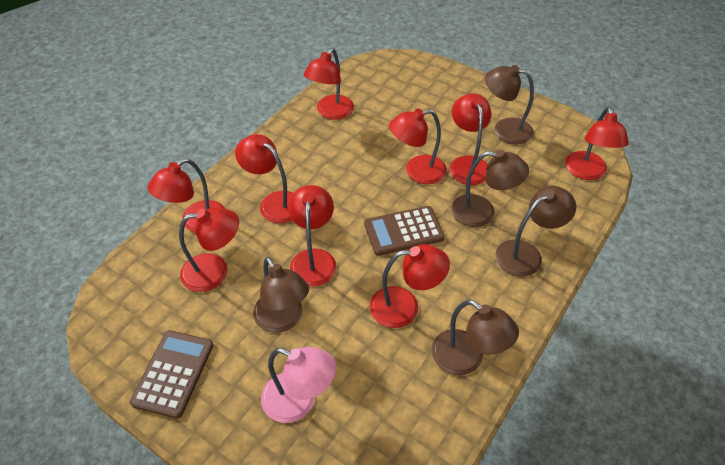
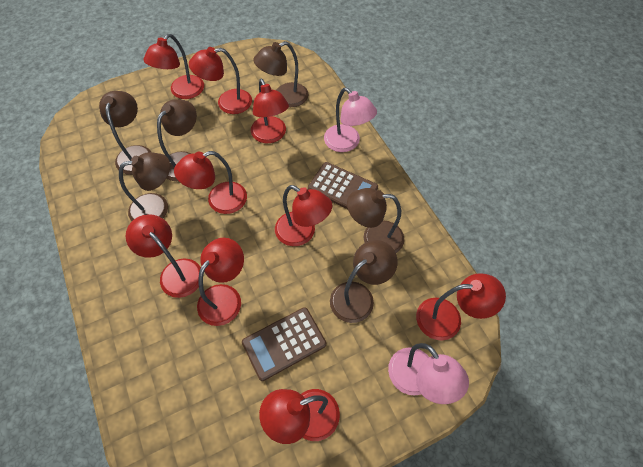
brown lamp: [253,257,309,333] [432,300,519,375] [451,150,529,227] [485,65,534,144] [496,186,576,277] = 5 -> [99,91,151,175] [119,152,170,221] [157,99,197,181] [253,41,308,107] [330,240,398,323] [347,188,404,253] = 6
pink lamp: [261,347,336,423] = 1 -> [324,88,377,152] [388,343,469,404] = 2

